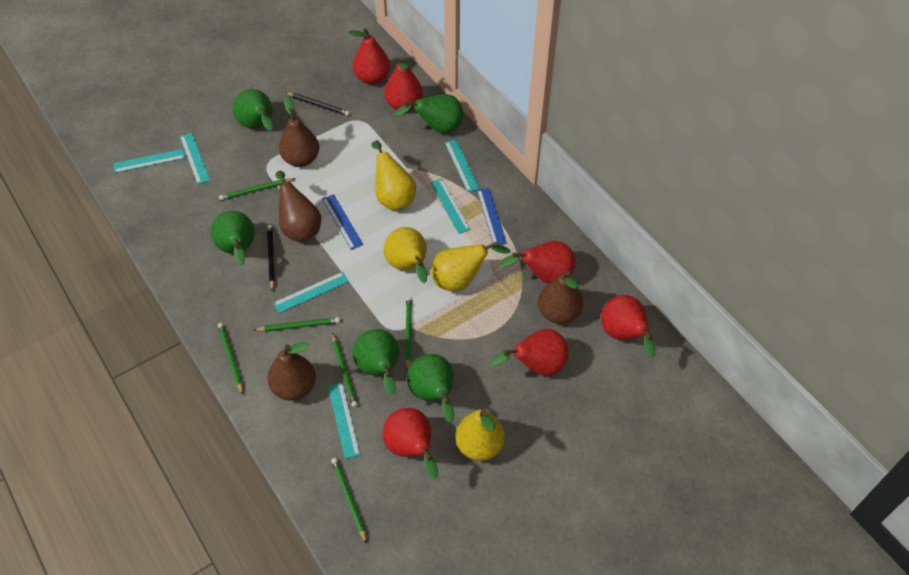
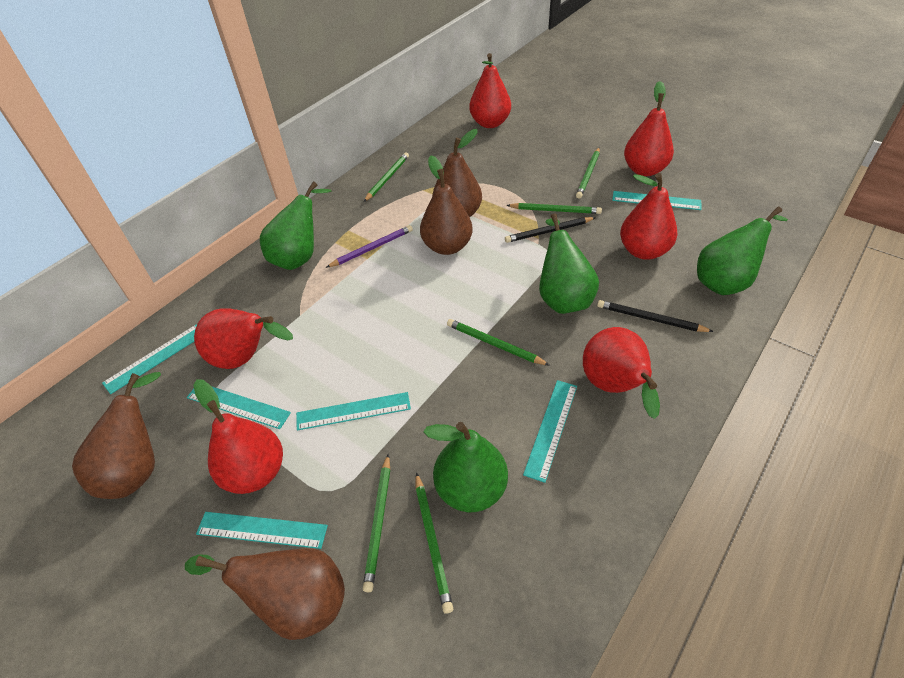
blue ruler: [322,194,364,250] [477,188,507,245] = 2 -> none = 0
green pear: [211,211,255,266] [233,89,273,131] [352,329,399,396] [394,94,463,133] [407,354,454,423] = 5 -> [260,182,331,270] [423,422,508,512] [539,213,599,314] [697,207,788,295] = 4
purple pencil: none = 0 -> [326,225,413,268] = 1
yellow pear: [371,140,416,210] [384,227,427,283] [431,241,511,291] [455,409,505,461] = 4 -> none = 0

